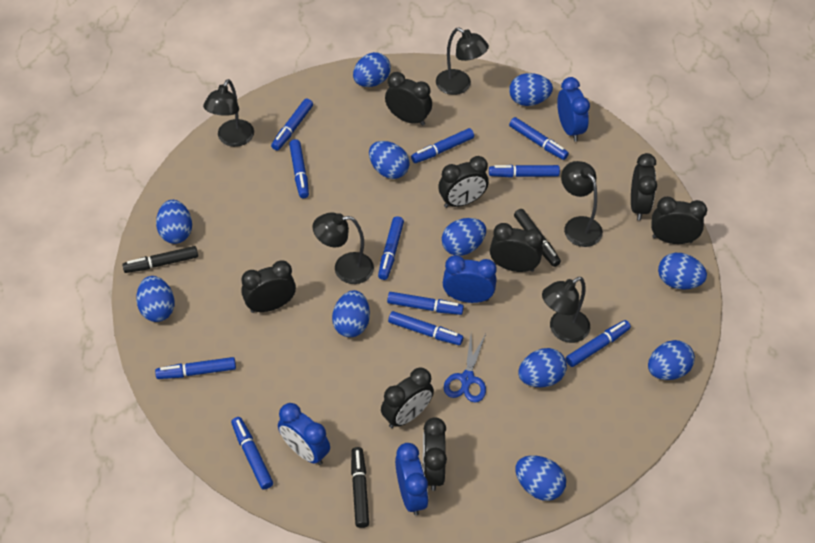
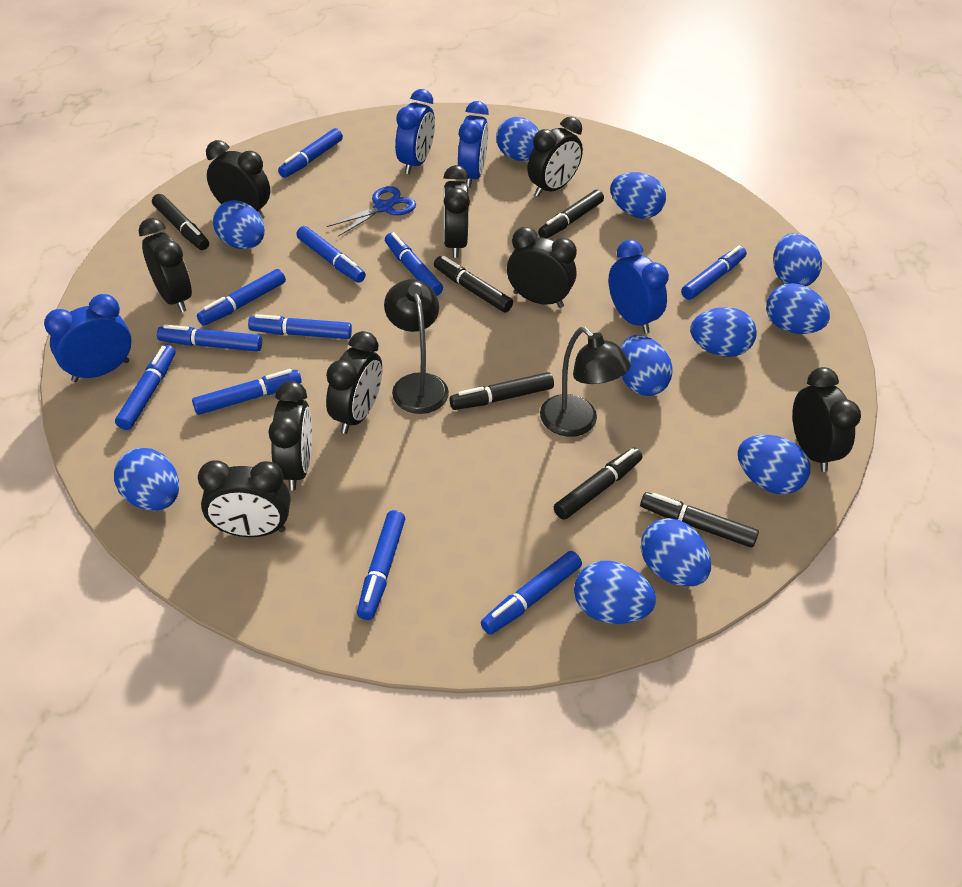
black clock: [241,260,296,313] [381,368,434,428] [385,72,432,126] [423,417,447,491] [438,156,489,208] [490,223,543,272] [631,153,657,220] [651,197,707,244] = 8 -> [139,218,192,313] [198,460,290,537] [206,140,270,219] [268,381,312,491] [326,331,382,434] [443,165,470,258] [507,227,577,308] [528,117,583,197] [792,367,861,472] = 9
black lamp: [203,79,254,147] [313,212,374,284] [436,28,489,95] [542,277,590,343] [561,161,603,247] = 5 -> [384,279,449,414] [540,327,631,437] = 2
black marker: [122,246,198,273] [351,447,369,528] [514,209,561,267] = 3 -> [152,194,209,250] [434,256,513,312] [449,372,554,410] [538,190,604,238] [554,448,642,520] [640,492,759,548] = 6

